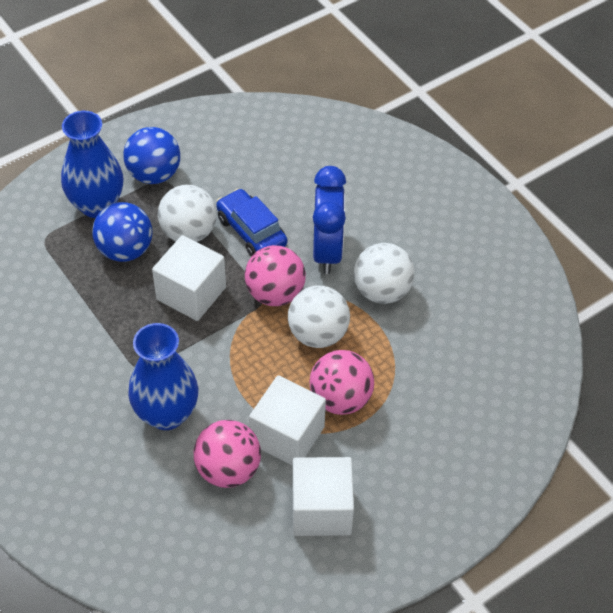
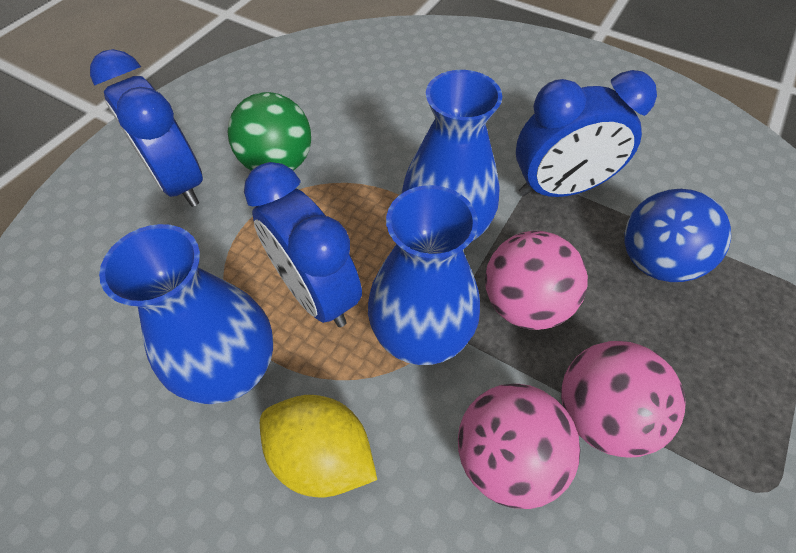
blue ball: [92,202,153,262] [123,127,180,184] = 2 -> [625,189,731,282] = 1
blue car: [216,188,287,257] = 1 -> none = 0
blue clock: [313,166,346,274] = 1 -> [90,49,203,207] [244,162,362,327] [516,70,657,197] = 3
blue vase: [61,111,124,218] [128,323,199,430] = 2 -> [99,224,273,404] [368,185,480,365] [401,70,502,242] = 3
green ball: none = 0 -> [227,92,311,171] = 1
white ball: [158,185,217,242] [288,286,350,348] [354,243,415,304] = 3 -> none = 0
white cube: [152,235,226,321] [249,375,326,466] [293,457,354,536] = 3 -> none = 0
yellow lemon: none = 0 -> [260,395,377,498] = 1

